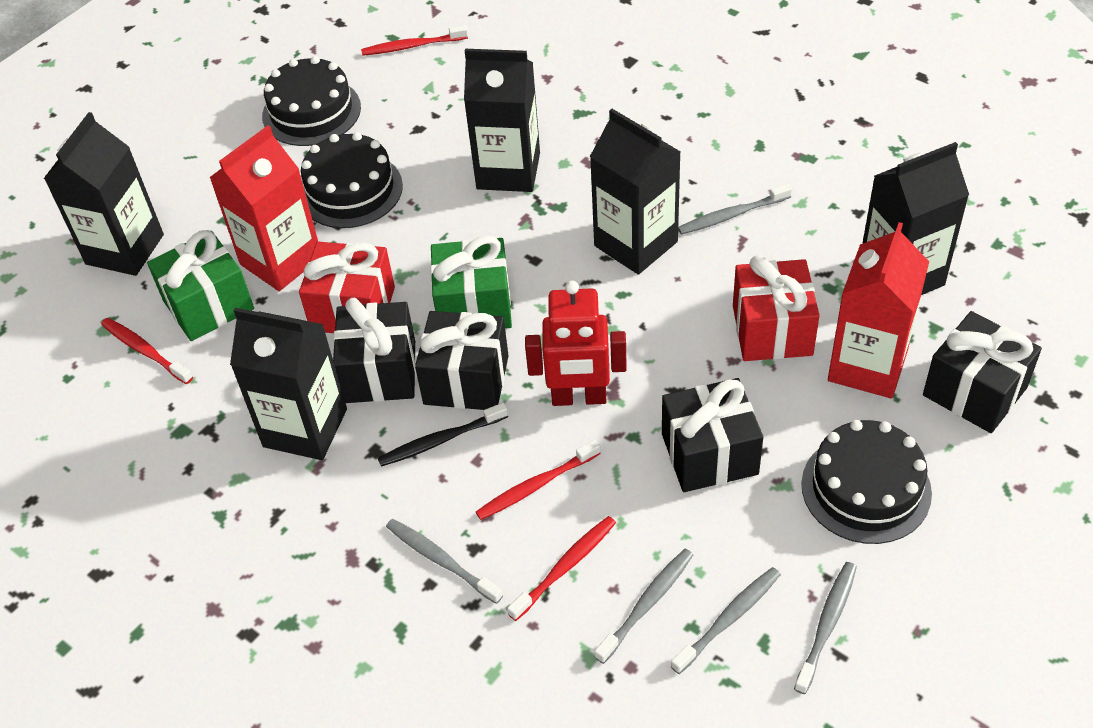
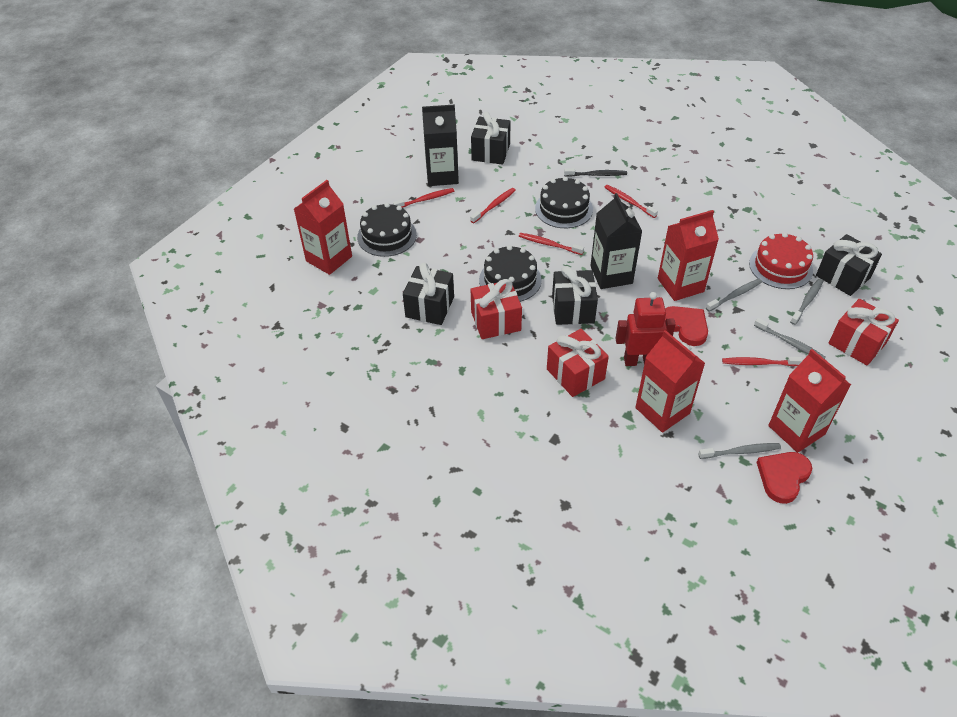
black carton: [43,112,164,276] [230,308,347,460] [464,49,540,192] [590,109,681,275] [862,142,969,295] = 5 -> [422,104,459,186] [590,193,643,289] = 2
green gift: [147,230,254,341] [430,235,512,329] = 2 -> none = 0
grey toothbrush: [386,519,503,604] [595,549,693,664] [671,567,781,674] [678,184,792,235] [794,562,857,694] = 5 -> [698,443,781,459] [706,279,762,312] [754,318,826,359] [790,278,823,325] = 4
red cake: none = 0 -> [749,233,813,289] = 1
red carton: [209,125,318,291] [828,222,929,399] = 2 -> [294,180,352,275] [635,330,705,433] [658,210,719,301] [768,349,851,453] = 4
red gift: [299,242,395,333] [733,255,820,361] = 2 -> [471,279,522,339] [547,329,609,397] [829,299,899,365] = 3
red heart: none = 0 -> [665,306,708,346] [756,452,812,504] = 2
red toothbrush: [101,318,193,384] [361,25,468,56] [476,440,601,520] [507,516,616,621] = 4 -> [393,188,454,208] [470,188,516,223] [519,233,584,255] [604,185,658,218] [722,357,803,366] = 5

